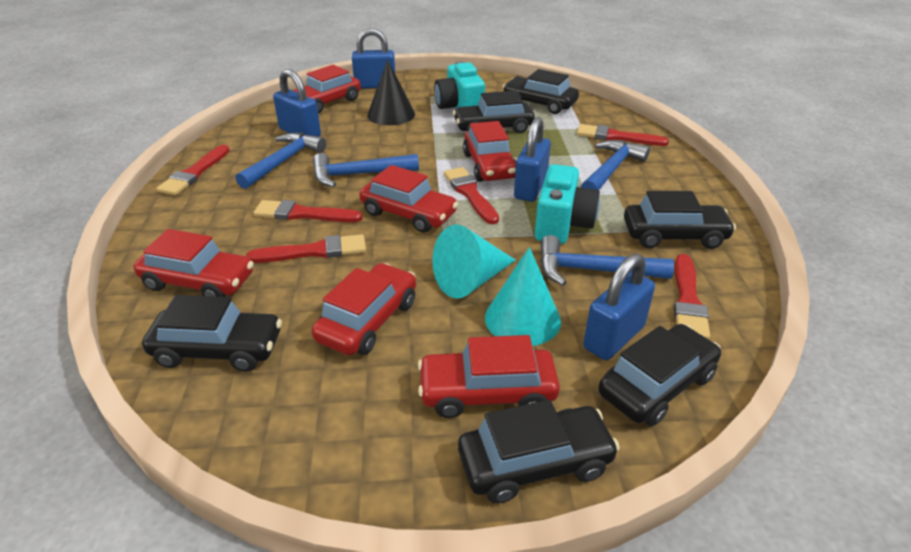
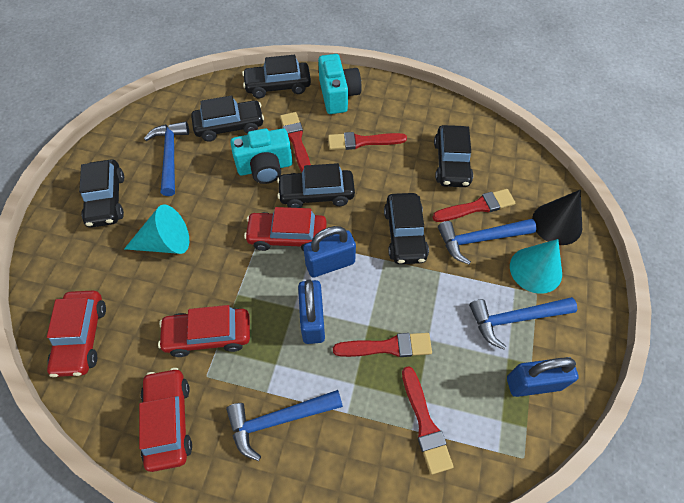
blue padlock: [273,69,321,137] [352,28,395,89] [514,117,551,202] [583,253,655,360] = 4 -> [298,279,325,344] [303,226,356,277] [507,357,579,397] = 3
red brush: [157,145,230,195] [246,234,366,263] [253,200,363,222] [444,167,499,224] [577,124,669,146] [674,254,710,340] = 6 -> [280,112,311,172] [328,132,407,150] [333,333,432,357] [402,366,453,475] [432,189,515,222] = 5
red car: [134,229,254,297] [293,65,361,114] [312,263,416,355] [360,165,458,233] [418,335,560,418] [463,121,516,182] = 6 -> [47,291,106,377] [139,368,192,472] [158,305,250,357] [244,207,327,251] = 4

